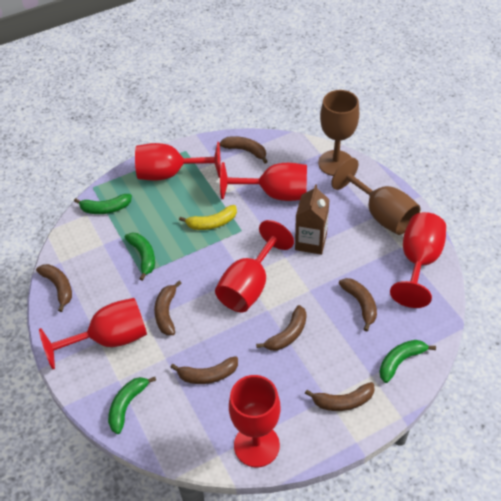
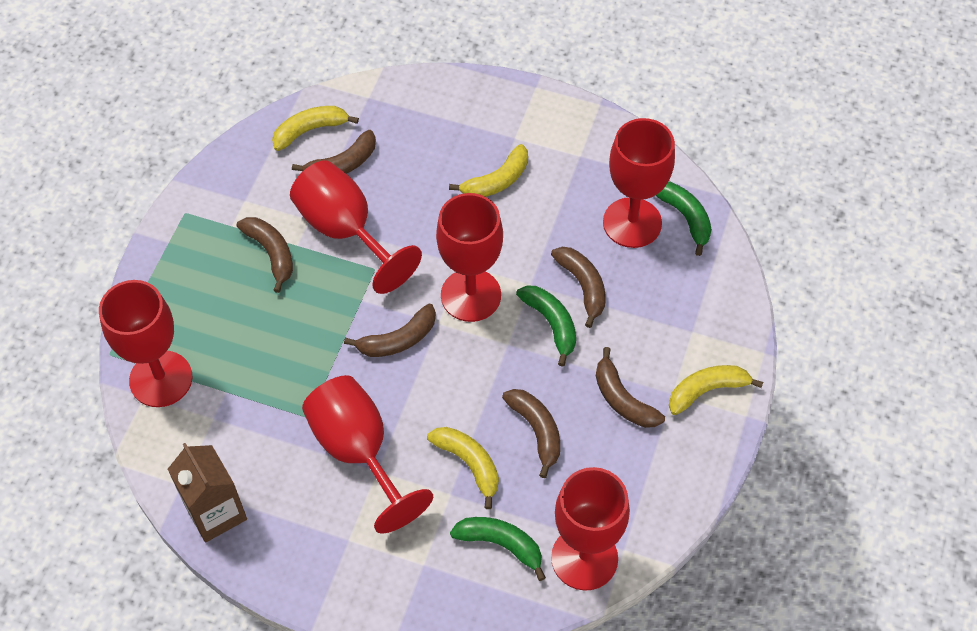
brown banana: [36,264,72,312] [154,281,182,335] [170,356,238,384] [220,136,268,163] [256,305,307,351] [305,382,375,411] [339,278,377,331] = 7 -> [237,217,293,293] [292,130,376,174] [344,304,436,357] [502,389,560,478] [551,247,605,328] [596,347,665,428] = 6
brown goblet: [318,90,359,176] [331,158,421,235] = 2 -> none = 0
green banana: [74,194,132,214] [108,377,156,434] [125,233,155,281] [379,340,436,383] = 4 -> [450,517,546,581] [516,285,576,367] [655,181,712,256] = 3
yellow banana: [179,205,237,230] = 1 -> [272,106,359,151] [427,427,499,509] [449,144,528,197] [669,365,763,415] = 4

